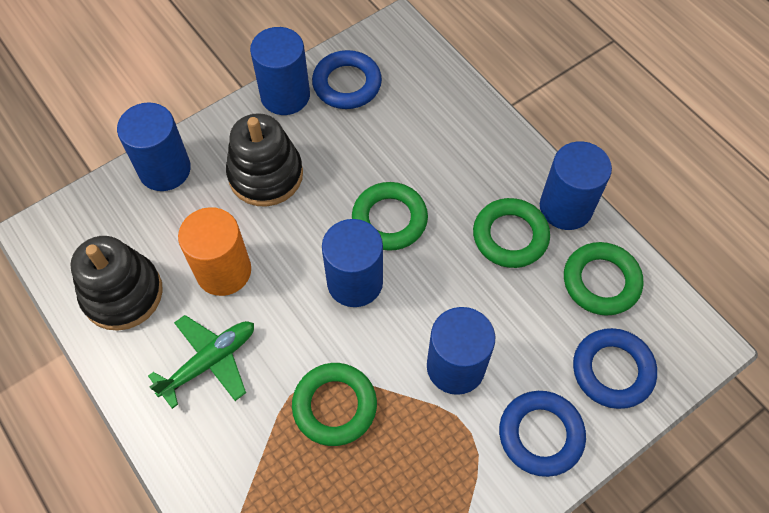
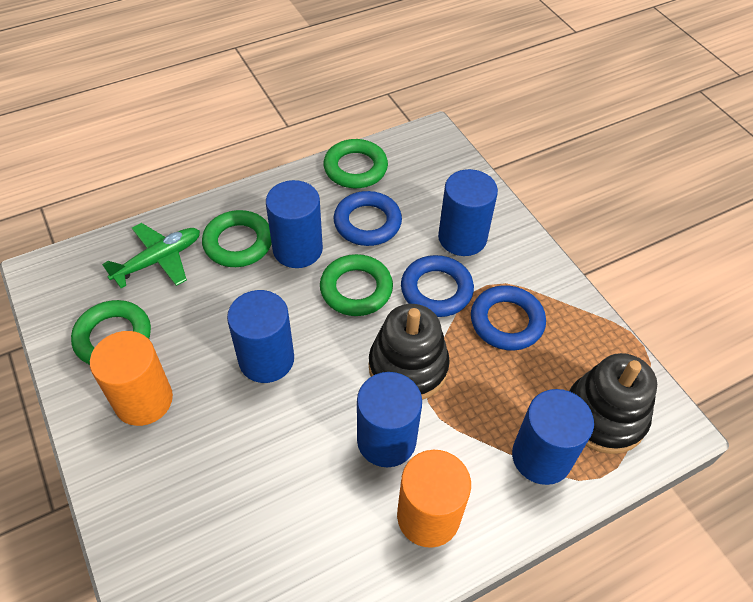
orange cylinder: [178,207,251,296] = 1 -> [90,331,173,426] [397,450,471,548] = 2

